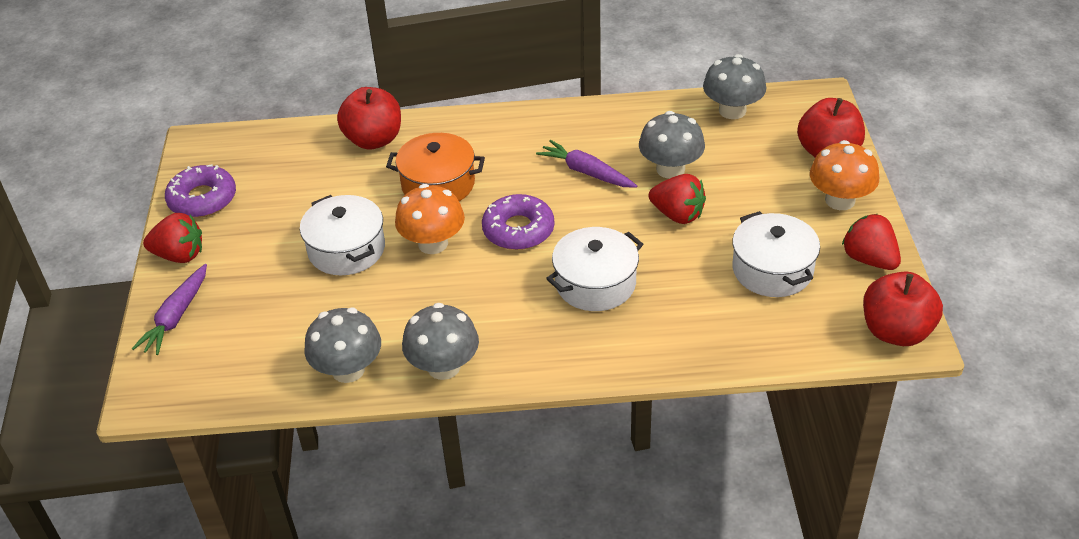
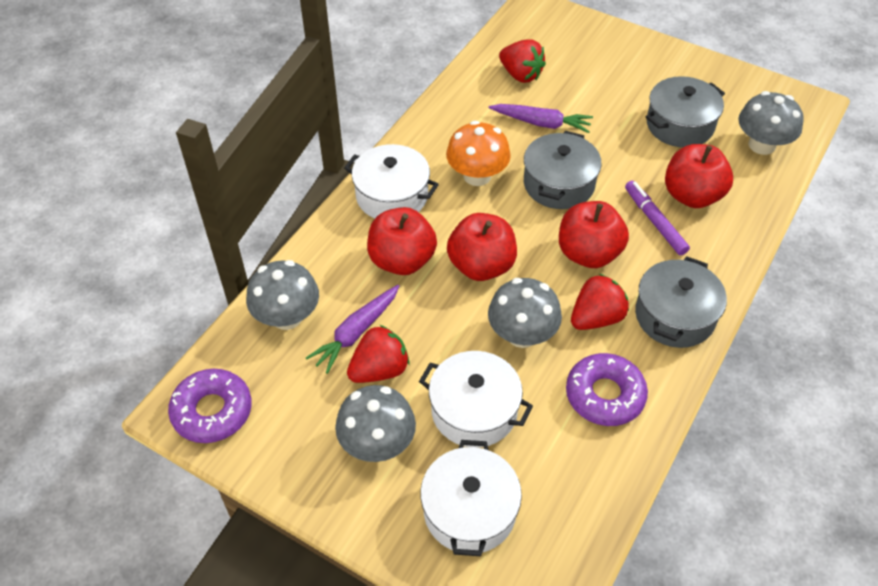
grey pot: none = 0 -> [524,131,602,209] [635,256,727,348] [646,76,725,147] = 3
orange mushroom: [395,184,465,254] [810,140,879,210] = 2 -> [446,121,511,186] = 1
orange pot: [386,133,485,201] = 1 -> none = 0
purple marker: none = 0 -> [625,181,690,255] = 1
red apple: [337,87,401,149] [797,98,865,158] [863,271,943,346] = 3 -> [367,207,437,275] [447,213,517,281] [559,201,629,268] [665,144,733,208] = 4

